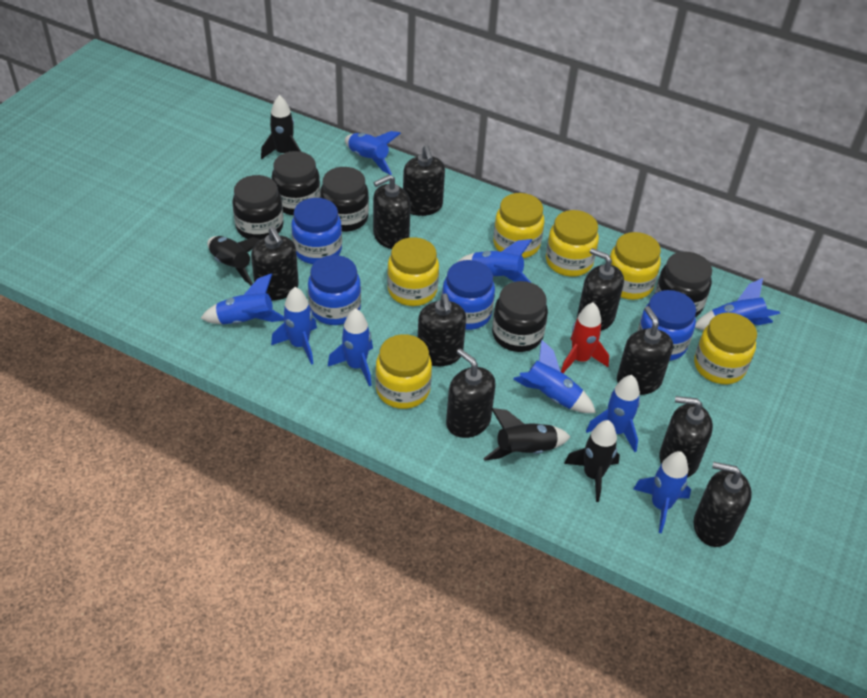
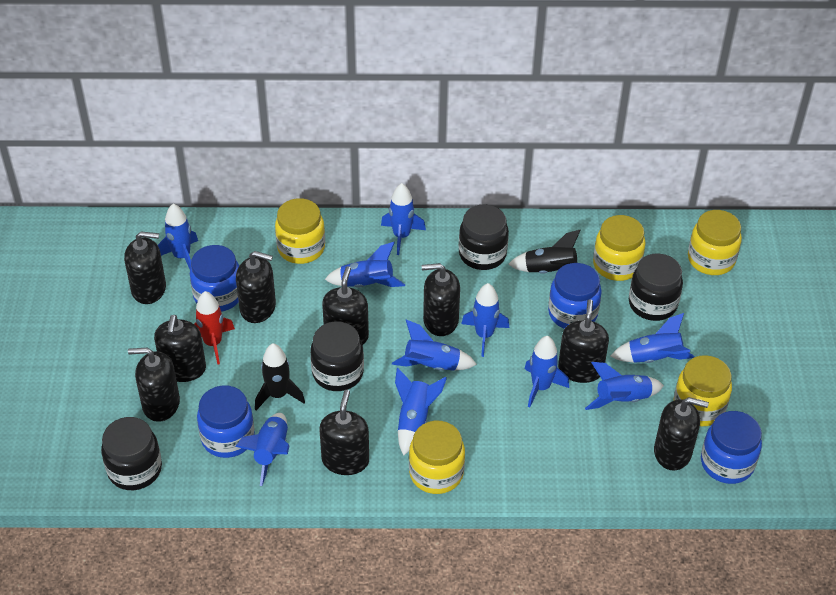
black jar: [232,175,284,239] [271,151,320,215] [320,167,369,232] [492,281,548,352] [655,252,712,317] = 5 -> [101,417,162,490] [310,321,364,391] [459,204,509,270] [629,253,683,321] = 4
black rocket: [207,236,261,286] [261,95,301,159] [483,408,571,461] [564,420,620,502] = 4 -> [255,343,305,410] [508,230,581,274] = 2
blue rocket: [200,273,284,324] [271,287,317,365] [328,308,373,386] [345,131,401,175] [457,239,532,283] [513,340,596,413] [586,375,640,452] [633,451,691,533] [695,278,780,330] = 9 -> [158,204,198,269] [235,413,289,486] [324,242,405,288] [381,183,426,255] [392,320,477,371] [395,368,447,456] [461,283,509,357] [524,336,569,408] [585,362,664,410] [611,313,694,363] = 10
yellow jar: [375,334,432,409] [387,237,439,306] [493,193,544,258] [546,210,599,277] [610,232,661,300] [694,313,757,384] = 6 -> [275,198,325,264] [409,421,465,494] [593,215,646,281] [674,355,732,426] [688,210,742,275] = 5

